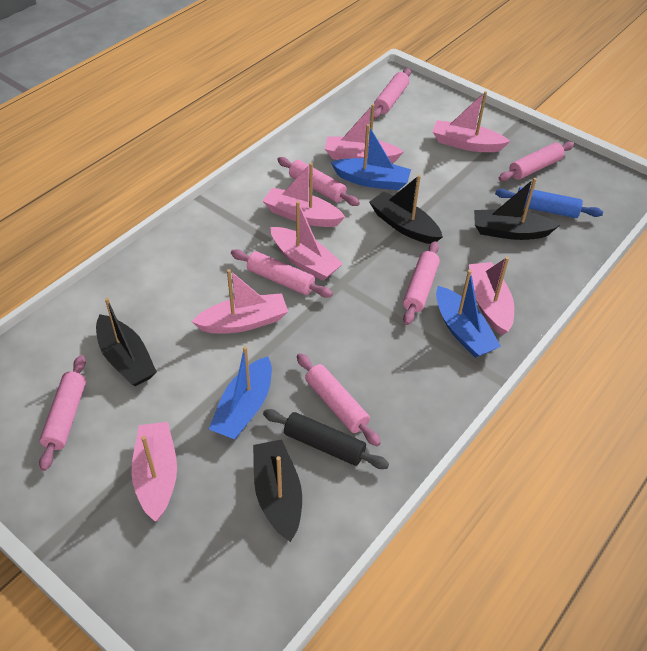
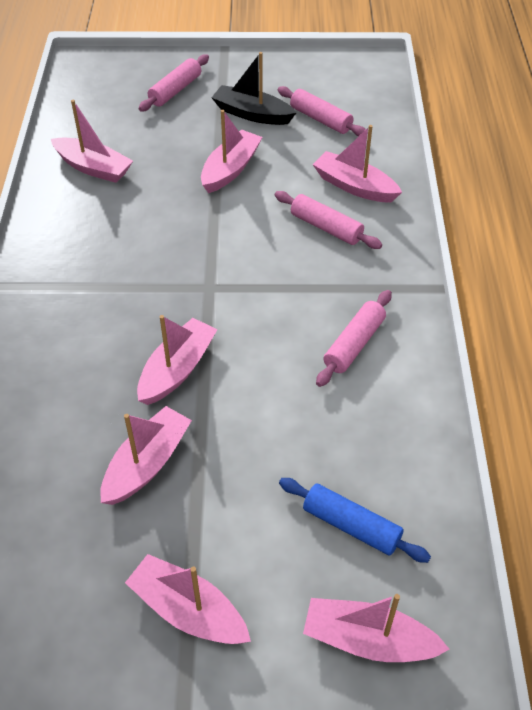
black boat: [96,298,157,386] [253,439,302,542] [369,175,443,244] [474,178,560,240] = 4 -> [211,52,296,125] = 1
black rolling pin: [263,409,389,469] = 1 -> none = 0
blue boat: [209,346,272,439] [331,124,411,190] [436,270,501,358] = 3 -> none = 0
pink rolling pin: [39,355,86,471] [231,249,333,298] [277,157,360,206] [297,353,381,446] [374,68,411,119] [403,241,440,325] [499,141,574,181] = 7 -> [139,54,209,112] [275,191,382,249] [278,86,368,136] [316,290,392,387] = 4

